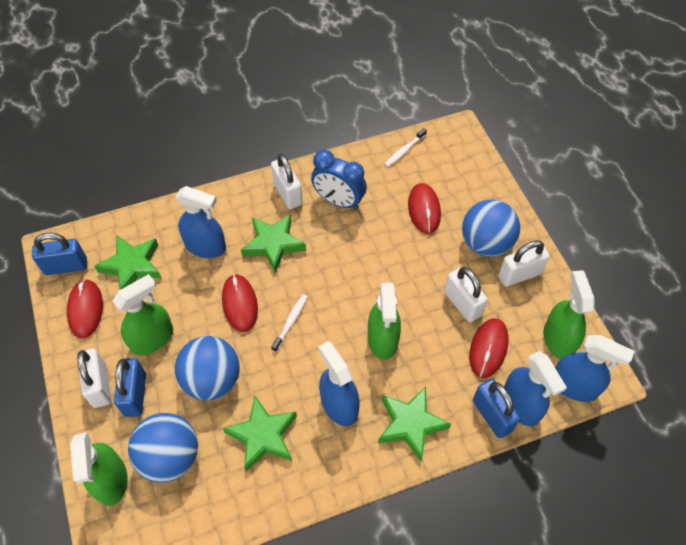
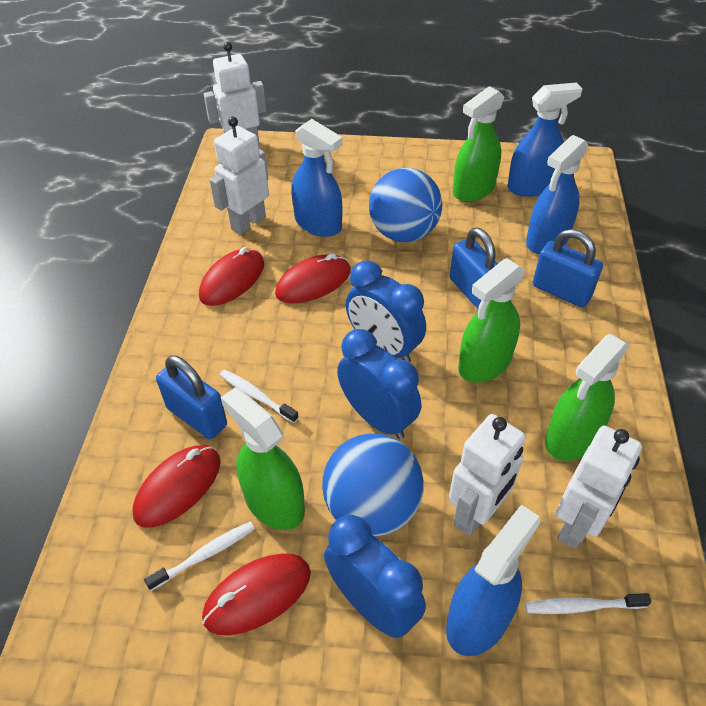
blue ball: [128,413,198,483] [175,336,240,401] [462,199,520,257] = 3 -> [322,433,424,536] [369,168,442,242] = 2
blue clock: [311,150,367,210] = 1 -> [324,515,426,638] [337,329,421,440] [346,261,426,362] = 3
green star: [94,235,161,290] [223,396,297,472] [241,214,306,273] [378,387,451,461] = 4 -> none = 0
white padlock: [77,349,111,408] [271,154,303,209] [444,267,488,322] [498,240,550,287] = 4 -> none = 0
white robot: none = 0 -> [204,42,266,145] [210,117,269,235] [448,414,526,537] [556,426,642,549] = 4
white toothbrush: [271,294,307,352] [385,128,427,167] = 2 -> [144,521,255,591] [220,369,299,423] [525,593,651,614] = 3

